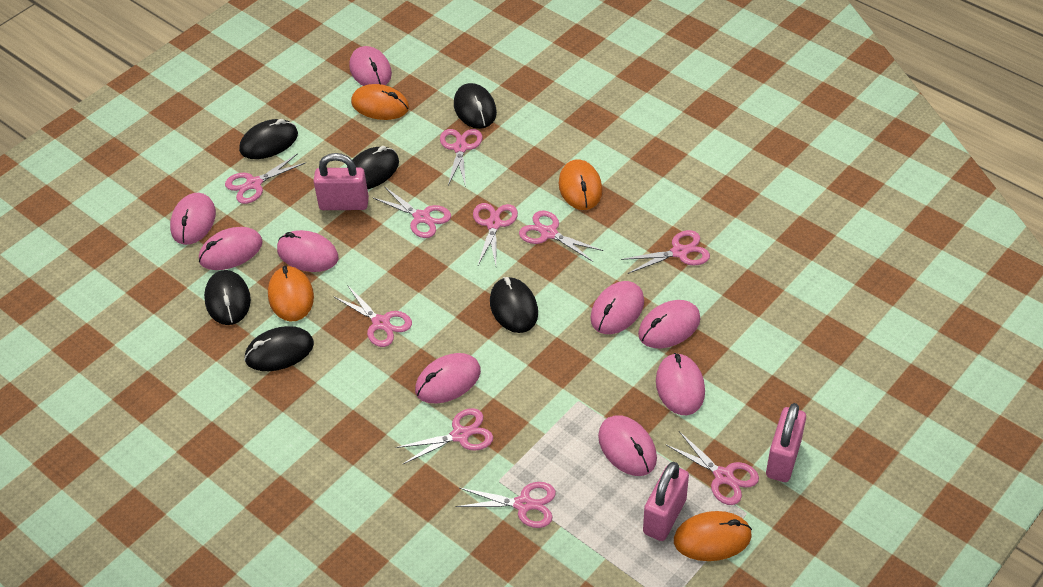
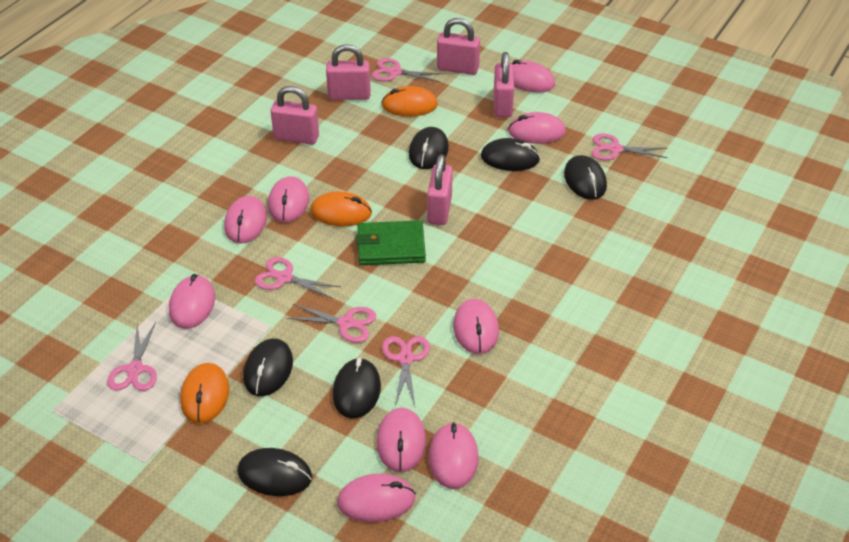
green wallet: none = 0 -> [356,220,426,265] = 1
orange mouse: [268,266,314,322] [351,84,409,120] [559,160,602,210] [674,511,752,561] = 4 -> [180,363,229,424] [310,191,372,227] [381,86,438,117] = 3
pink padlock: [313,153,369,210] [643,462,689,541] [766,403,806,482] = 3 -> [271,86,319,145] [326,44,371,100] [427,154,453,225] [437,18,480,75] [494,52,514,117] = 5
pink scissors: [225,153,305,204] [333,285,412,347] [373,186,451,238] [396,408,493,464] [440,129,483,187] [455,482,556,528] [473,203,518,265] [519,210,603,262] [621,230,710,274] [666,431,759,505] = 10 -> [107,322,157,391] [255,257,341,299] [287,304,376,343] [372,58,443,82] [382,336,430,406] [592,134,668,160] = 6

